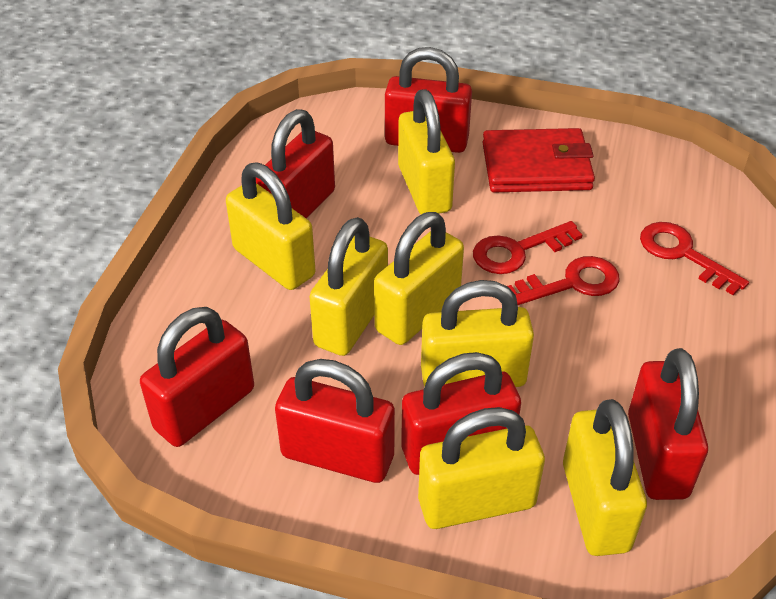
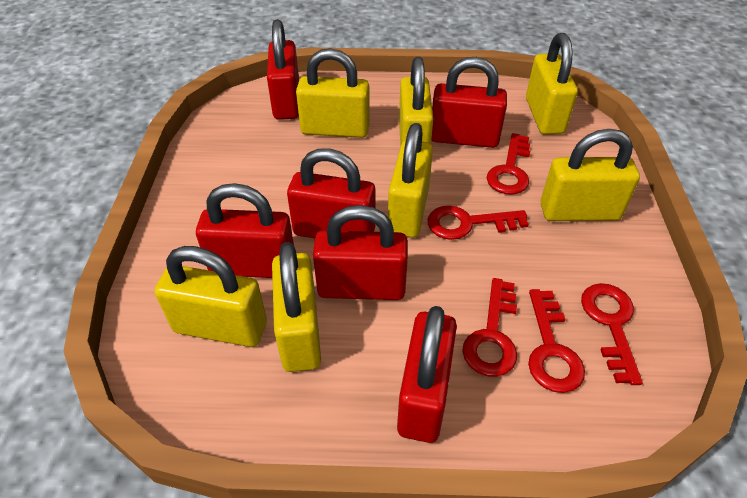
red key: [473,221,582,274] [507,256,620,305] [640,222,749,295] = 3 -> [428,205,529,240] [462,278,517,377] [487,133,530,195] [528,289,585,393] [581,283,643,385] = 5
red wallet: [482,128,595,193] = 1 -> none = 0

